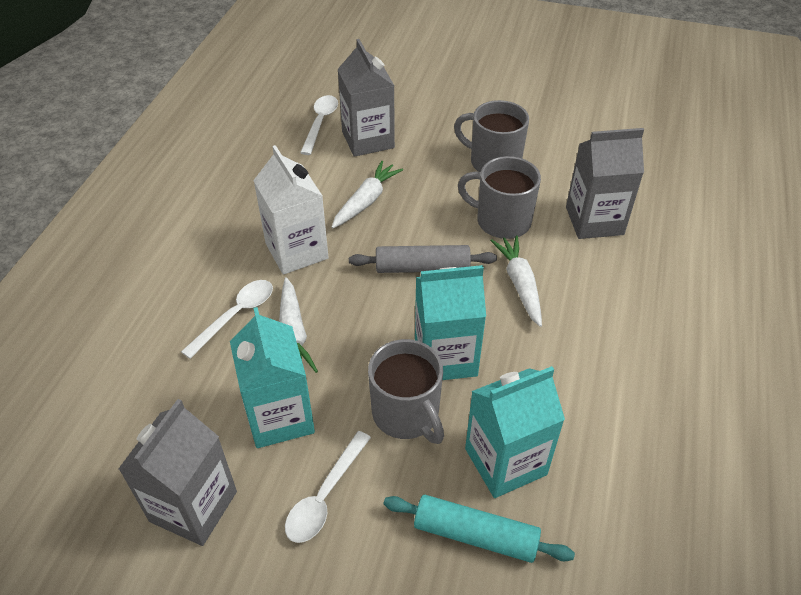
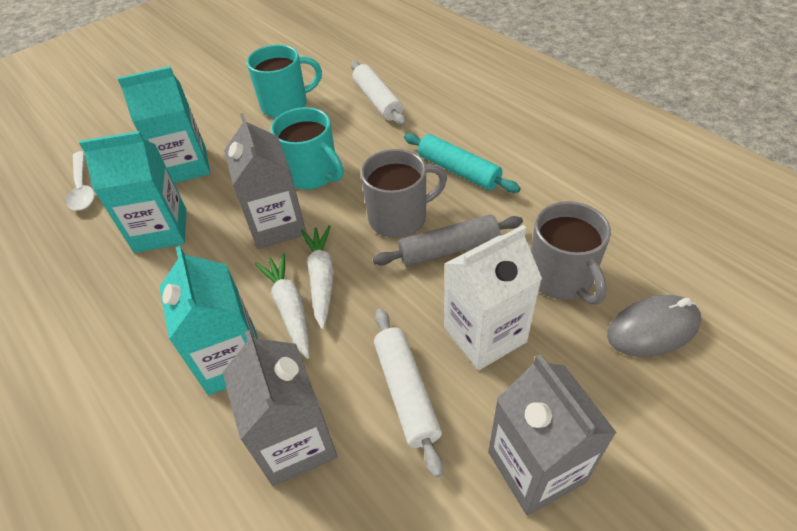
grey mouse: none = 0 -> [607,295,701,357] = 1
grey mug: [368,339,444,444] [454,100,529,172] [458,156,541,239] = 3 -> [361,149,447,238] [531,201,611,304] = 2
turquoise mug: none = 0 -> [246,45,322,118] [271,107,344,189] = 2
white carrot: [279,277,318,373] [331,161,403,228] [491,235,542,327] = 3 -> [255,253,310,359] [301,225,334,329] = 2
white rolling pin: none = 0 -> [351,61,406,126] [374,309,443,478] = 2
white spoon: [181,280,273,359] [285,431,371,543] [300,95,338,155] = 3 -> [66,151,95,211] = 1

